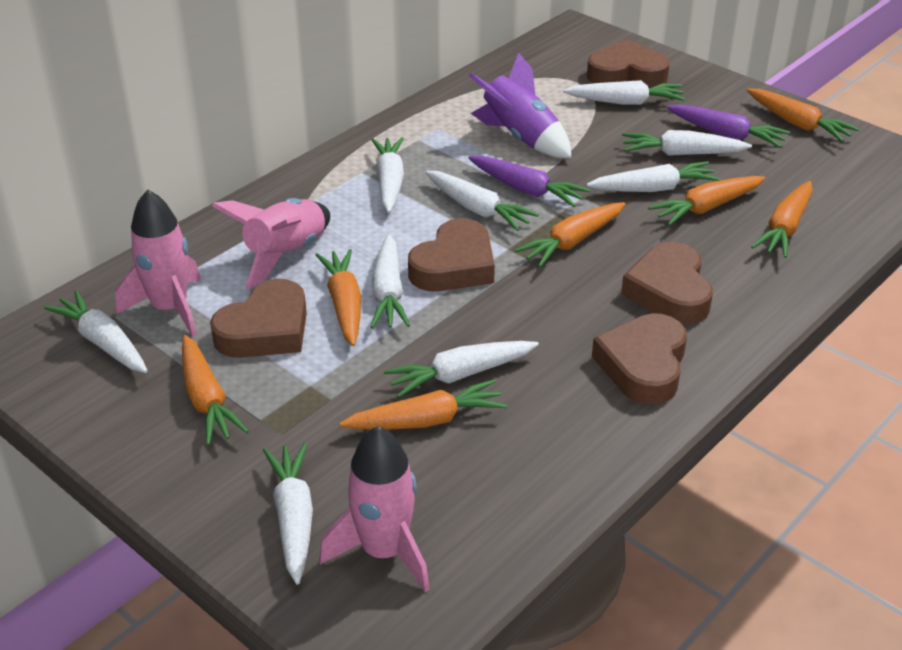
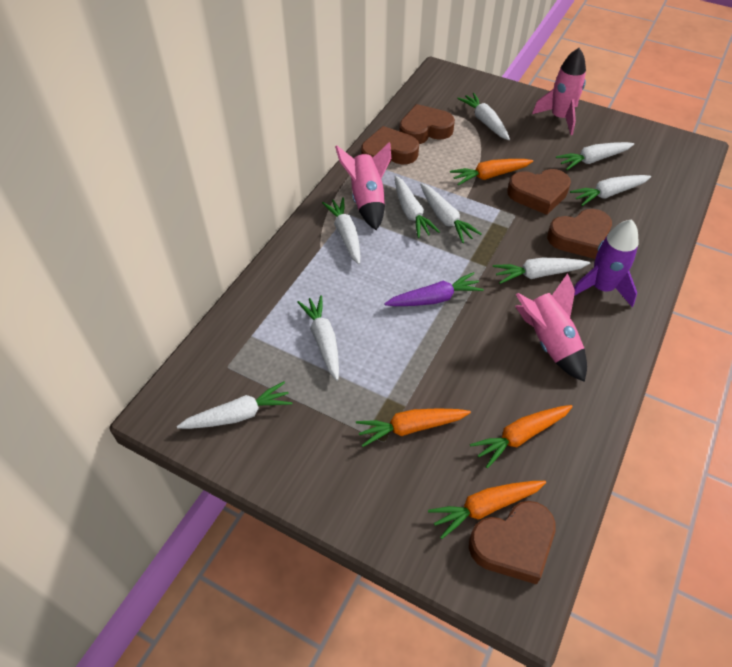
orange carrot: [182,335,249,445] [316,249,361,346] [339,379,507,430] [515,202,625,267] [648,176,765,226] [747,89,859,142] [751,181,813,258] = 7 -> [356,408,471,447] [428,481,546,539] [450,159,533,186] [470,405,573,469] = 4
purple carrot: [468,156,590,207] [667,105,790,148] = 2 -> [384,272,484,306] = 1

